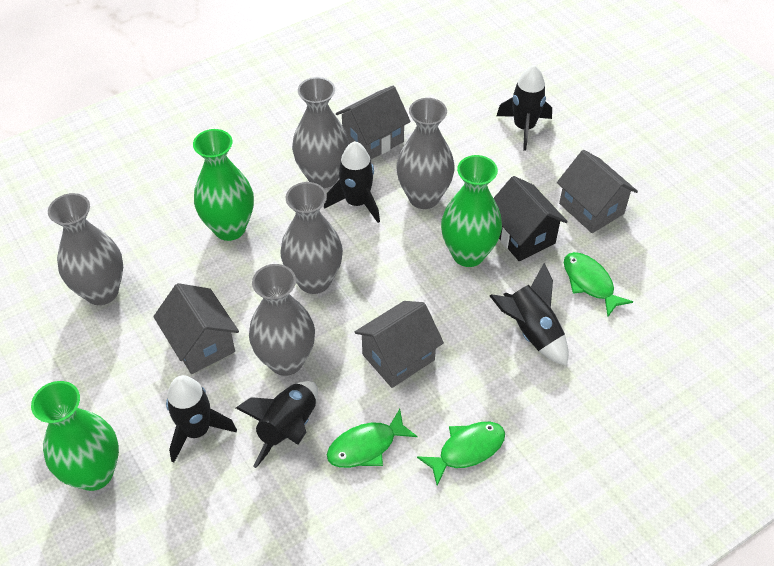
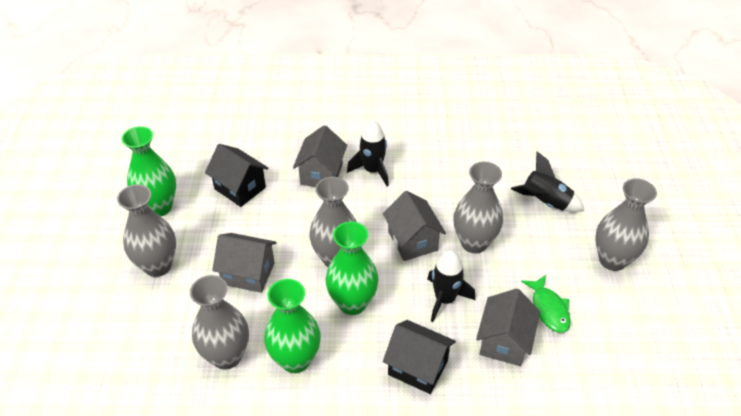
black house: [494,176,568,261] = 1 -> [205,144,269,207] [383,320,456,394] = 2
black rocket: [166,375,237,463] [236,381,318,468] [324,141,380,223] [490,263,568,366] [497,65,552,151] = 5 -> [347,120,389,186] [427,250,475,322] [511,152,584,212] = 3
green fish: [327,409,417,468] [417,422,505,486] [564,252,633,317] = 3 -> [521,275,571,333] = 1

